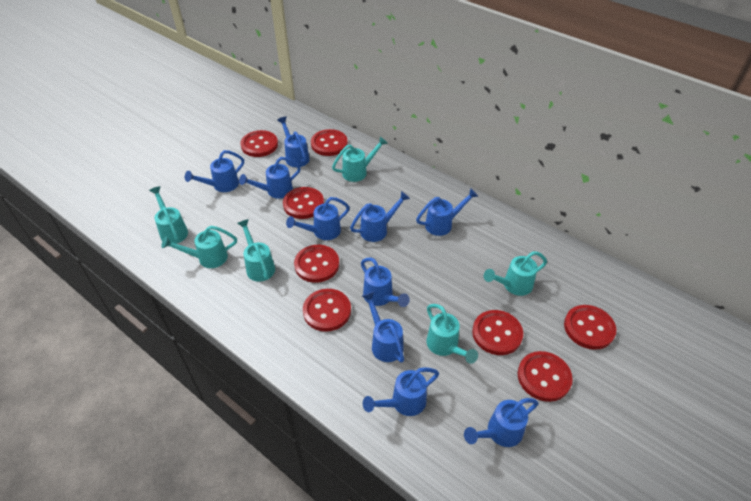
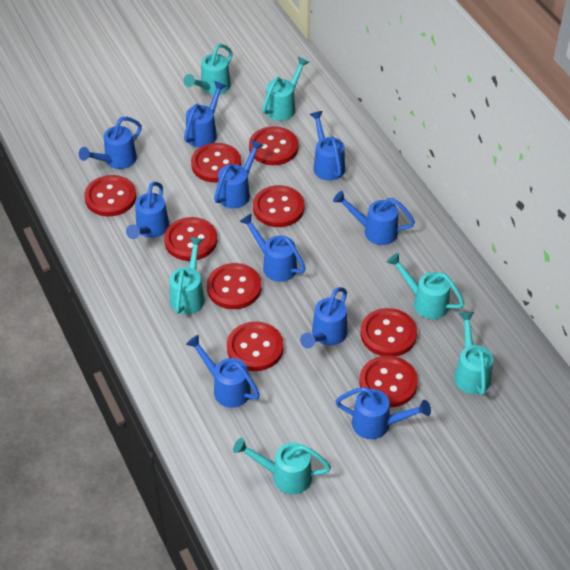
red button: [240,130,278,157] [283,187,324,219] [294,245,339,283] [303,289,351,332] [311,129,348,156] [472,310,523,355] [518,351,573,402] [564,305,616,350] = 8 -> [84,175,136,217] [164,217,217,261] [191,143,241,183] [207,263,261,309] [227,321,284,371] [249,126,298,165] [253,185,304,227] [359,356,418,407] [360,308,417,357] = 9

